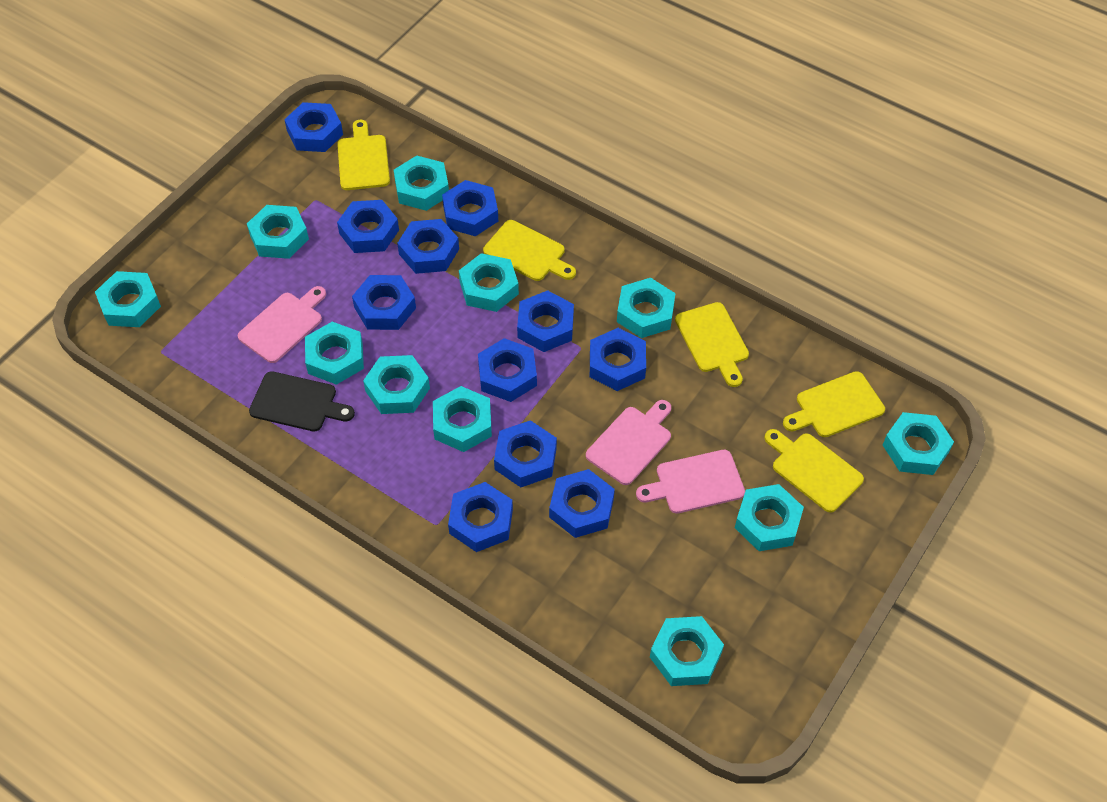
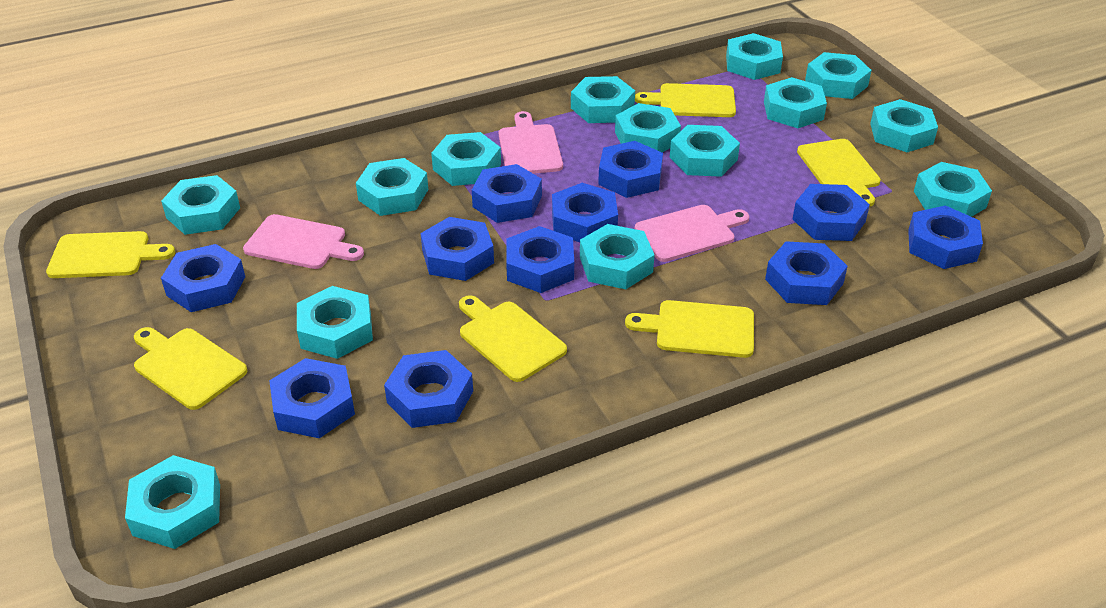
black cutting board: [249,371,355,431] = 1 -> none = 0
turquoise nut: [95,271,161,327] [247,205,309,259] [305,322,364,385] [363,355,430,414] [394,156,449,211] [433,386,492,452] [459,253,519,312] [617,278,675,338] [650,616,724,686] [735,484,804,551] [883,412,954,475] = 11 -> [125,455,220,549] [161,175,240,235] [297,286,373,359] [356,158,428,216] [431,132,501,186] [571,76,635,123] [580,224,654,289] [615,103,681,153] [670,125,740,177] [726,33,783,80] [764,77,827,128] [805,52,872,99] [870,99,938,152] [914,162,992,217] = 14
yellow cutting board: [337,120,390,190] [483,220,576,281] [675,302,749,387] [764,429,864,513] [783,371,885,437] = 5 -> [46,231,175,278] [134,327,247,410] [459,295,567,382] [625,300,754,358] [635,83,736,117] [797,139,881,207] = 6

